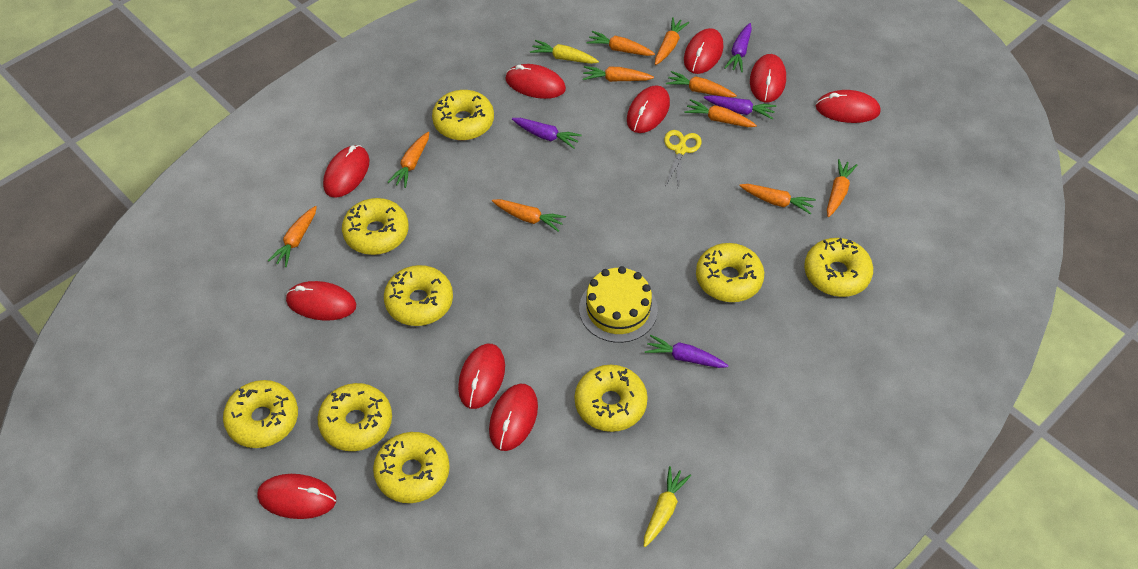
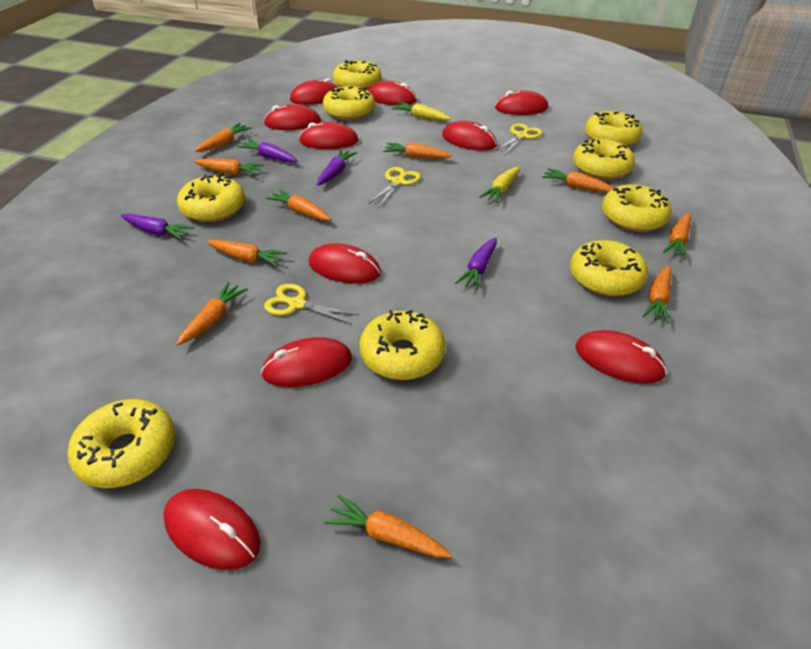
yellow cake: [579,266,658,343] = 1 -> none = 0
yellow scissors: [664,130,702,187] = 1 -> [264,284,359,324] [368,167,421,207] [495,123,543,155] = 3

